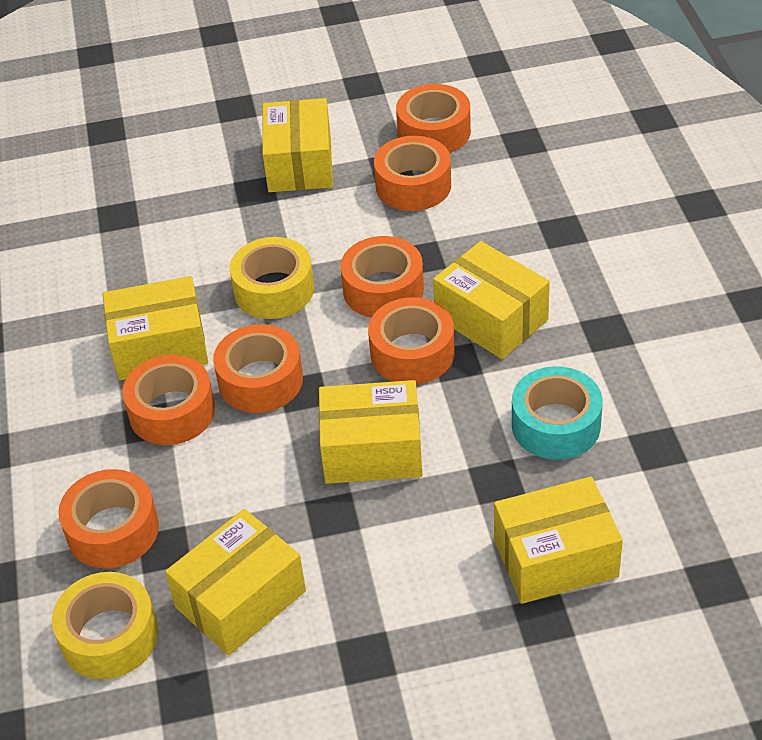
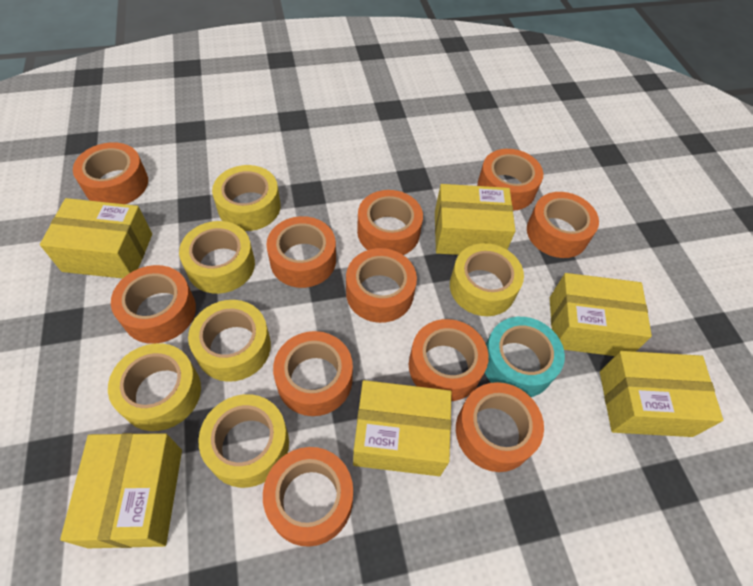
orange tape: [58,469,159,568] [122,355,215,445] [213,324,303,413] [340,236,424,318] [368,297,455,384] [374,136,451,211] [396,84,471,153] = 7 -> [73,142,148,204] [111,265,196,344] [263,447,353,547] [266,216,336,288] [273,331,353,416] [346,248,417,323] [357,190,423,255] [409,319,489,401] [456,382,544,472] [477,149,543,211] [527,192,599,258] = 11
yellow tape: [52,572,158,679] [230,237,314,319] = 2 -> [108,343,201,431] [179,221,255,294] [188,300,271,382] [198,394,289,488] [212,165,281,231] [450,243,524,316] = 6

